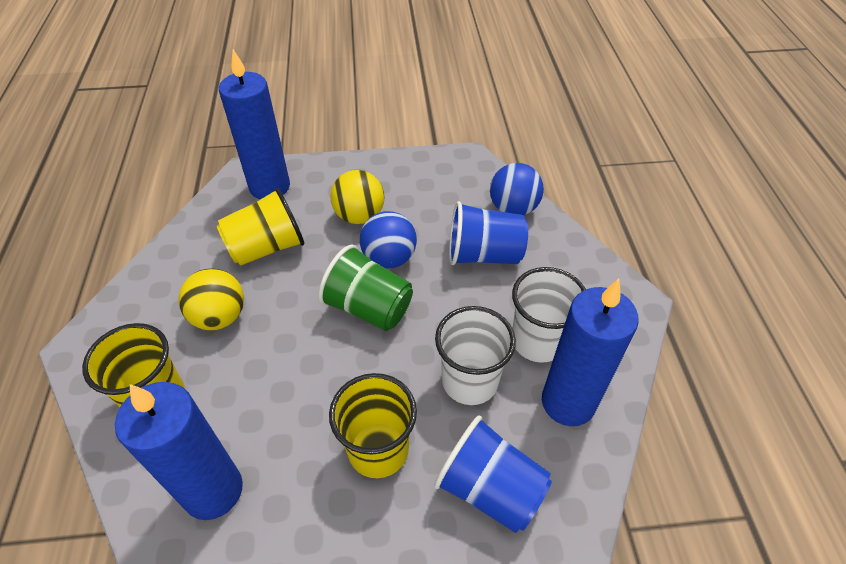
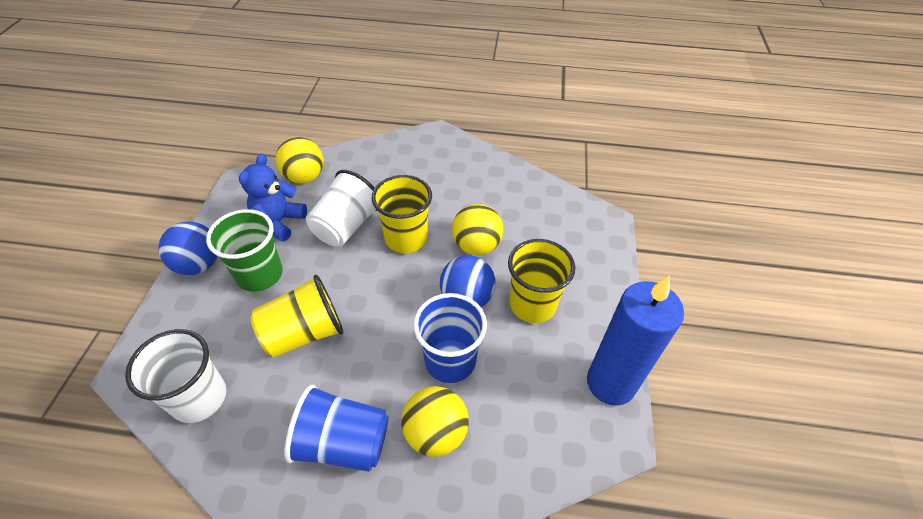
blue candle: [115,382,243,520] [219,50,290,199] [542,279,639,426] = 3 -> [587,275,684,406] = 1
blue teddy bear: none = 0 -> [239,154,307,242] = 1
yellow ball: [178,268,244,330] [330,170,384,224] = 2 -> [275,137,324,184] [401,386,469,457] [452,204,503,255] = 3

